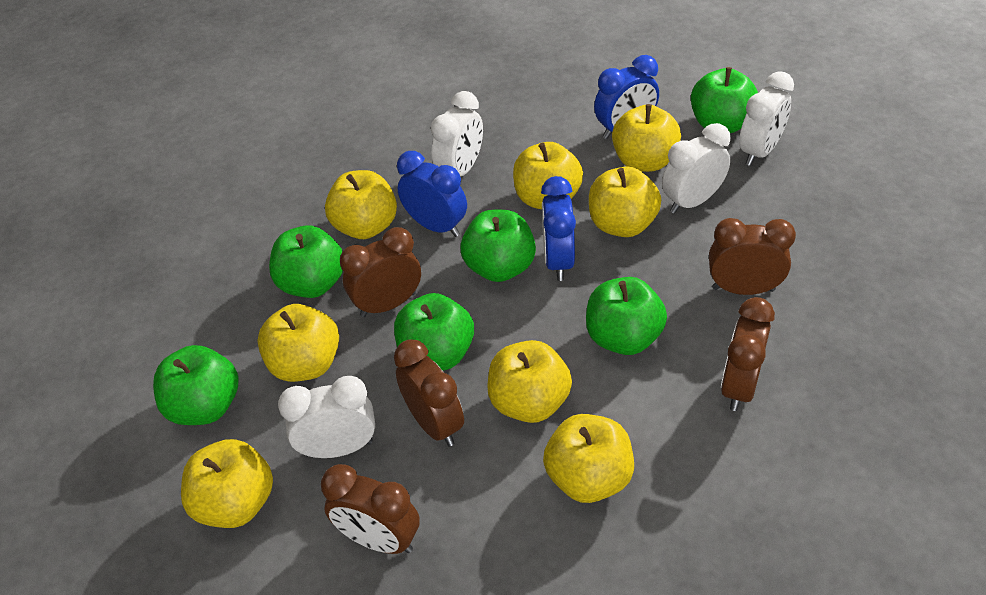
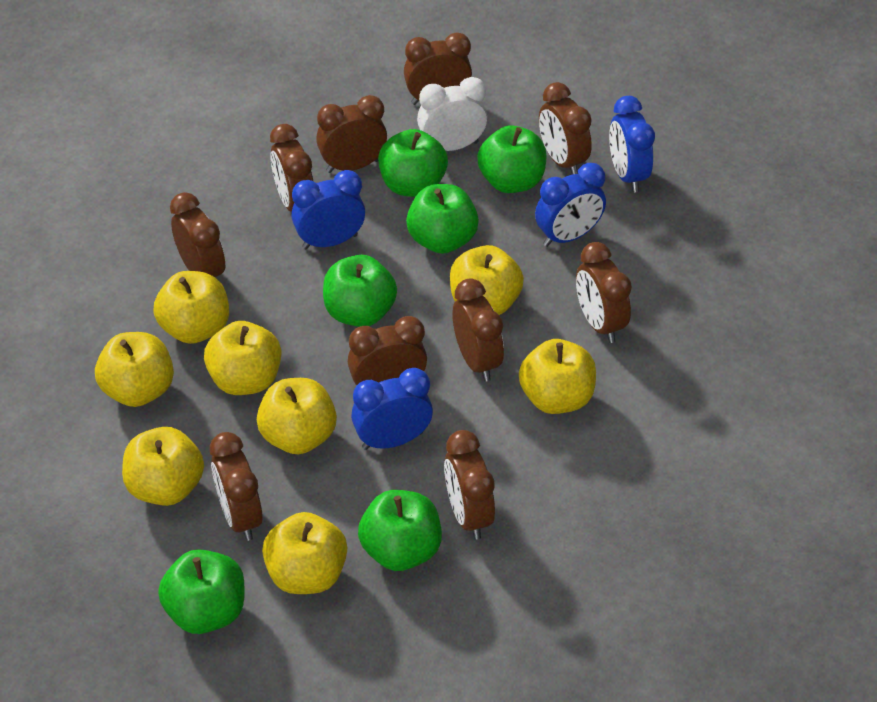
blue clock: [397,151,467,237] [541,176,576,281] [594,55,659,139] = 3 -> [292,170,365,249] [351,368,433,450] [535,163,606,247] [609,96,655,192] = 4
brown clock: [321,464,420,554] [340,227,421,317] [394,339,464,447] [709,218,796,295] [721,297,775,411] = 5 -> [170,192,225,277] [210,432,263,541] [270,124,314,211] [316,95,387,173] [348,316,427,385] [404,32,472,105] [444,430,495,540] [452,278,504,382] [539,82,592,174] [576,242,632,343] = 10
white clock: [278,376,375,458] [431,91,483,177] [662,123,731,214] [739,71,794,166] = 4 -> [417,77,487,151] = 1

